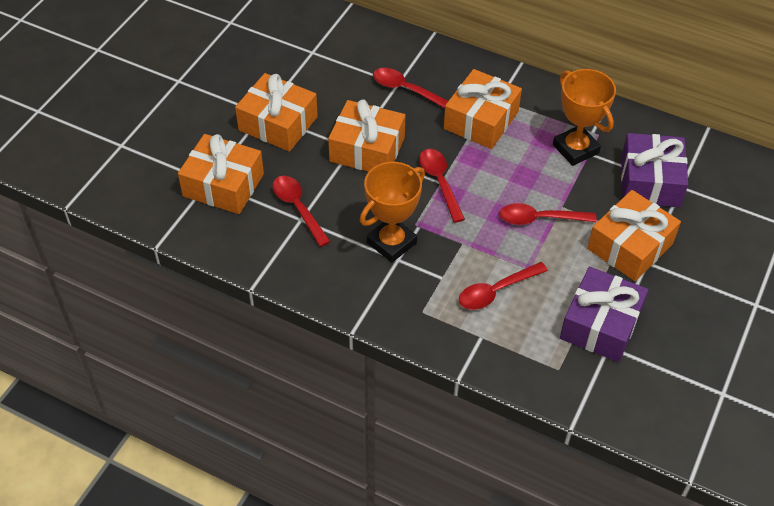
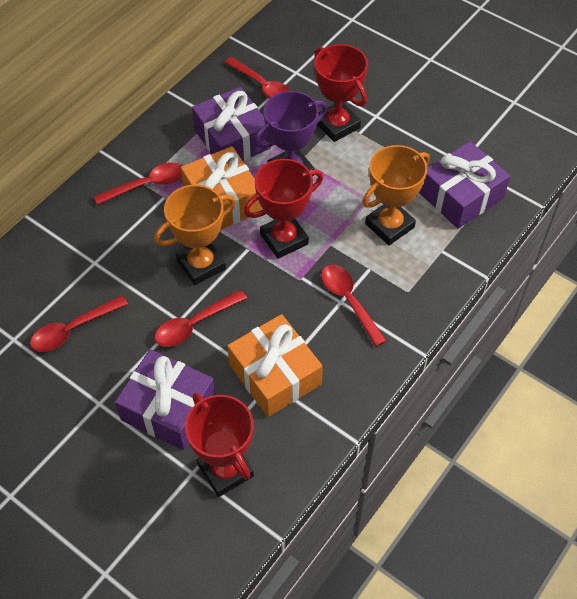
orange gift: [178,134,264,214] [235,73,318,152] [328,99,405,172] [444,69,522,149] [587,190,681,281] = 5 -> [181,146,262,230] [227,314,323,417] = 2
purple gift: [560,267,648,362] [621,133,688,207] = 2 -> [115,349,216,450] [192,87,271,161] [419,141,510,229] = 3
purple trophy: none = 0 -> [254,91,327,176] = 1
red trophy: none = 0 -> [185,393,254,497] [244,159,323,259] [315,44,368,142] = 3

